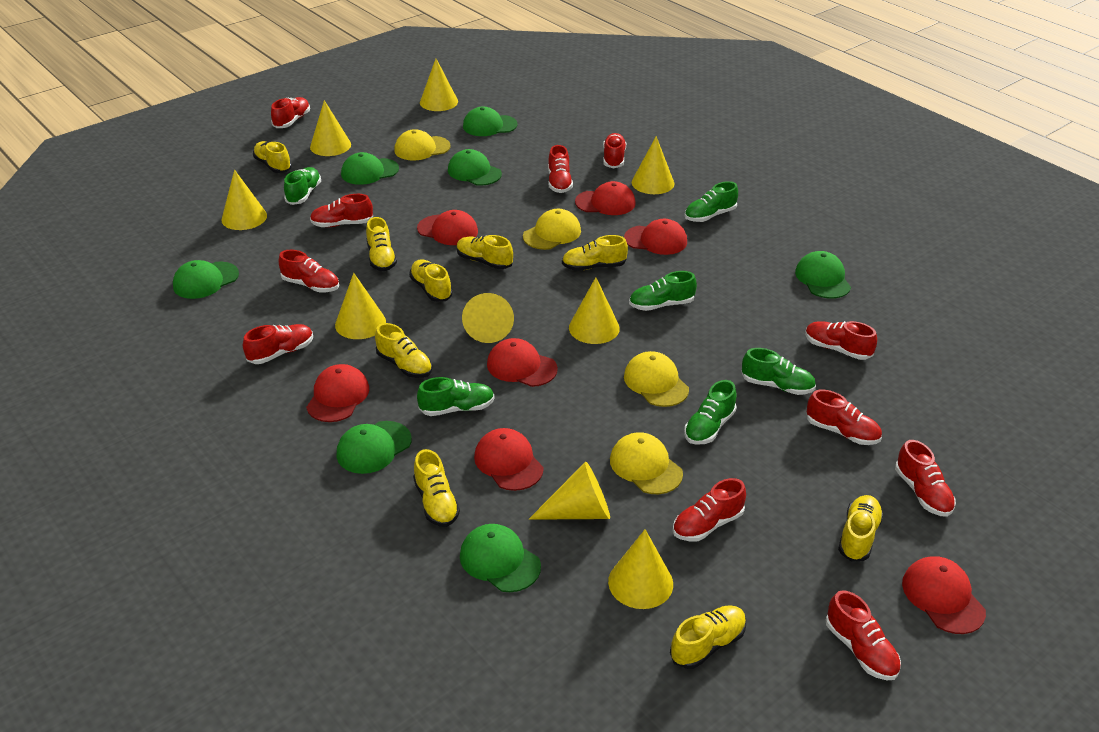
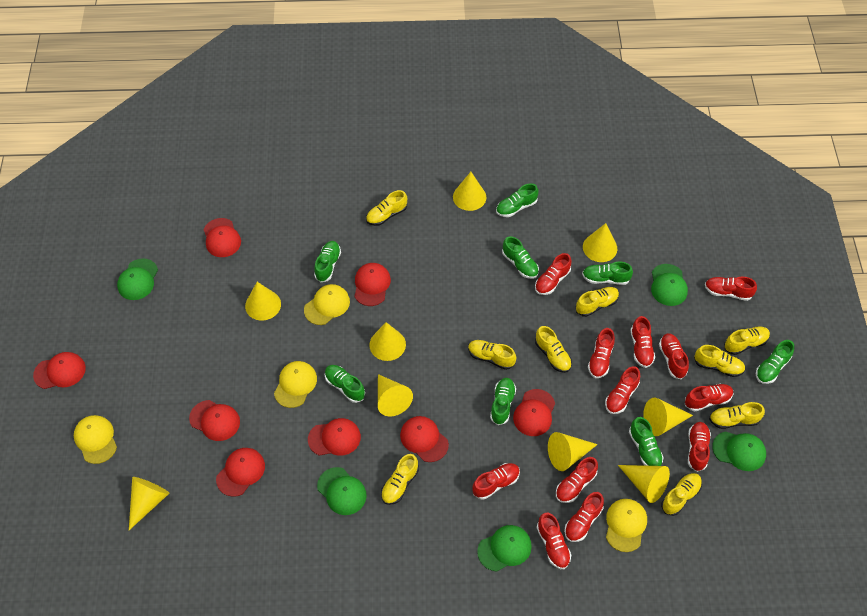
green cap: [173,260,239,299] [337,421,412,474] [341,152,399,185] [448,149,502,186] [460,524,541,592] [463,107,517,136] [795,251,851,299] = 7 -> [117,258,158,300] [317,467,367,515] [477,525,532,572] [651,264,688,306] [712,431,766,471] = 5
green shoe: [284,167,321,205] [417,377,495,416] [629,271,697,311] [684,181,738,222] [684,380,737,445] [741,348,816,395] = 6 -> [314,241,341,282] [325,365,365,403] [490,378,516,425] [496,183,538,217] [502,236,539,279] [582,262,633,285] [629,417,663,466] [756,340,794,384] = 8
red cap: [306,364,369,422] [417,210,478,245] [474,428,544,491] [487,338,558,387] [575,181,636,215] [624,219,687,255] [902,556,986,634] = 7 -> [33,352,86,389] [189,400,240,441] [204,218,241,257] [216,448,265,497] [308,418,361,456] [354,263,391,306] [400,416,449,462] [513,389,555,436] = 8
red shoe: [243,324,313,364] [271,97,310,128] [279,250,339,292] [310,194,373,227] [548,145,573,193] [603,133,626,168] [673,478,746,541] [805,321,877,360] [807,389,882,445] [826,590,901,680] [895,440,956,517] = 11 -> [472,463,520,500] [535,253,571,295] [537,512,571,569] [556,457,598,503] [564,492,604,542] [588,328,615,378] [605,366,640,414] [631,316,655,368] [659,333,689,379] [685,384,733,412] [688,422,711,472] [705,276,757,301] = 12

